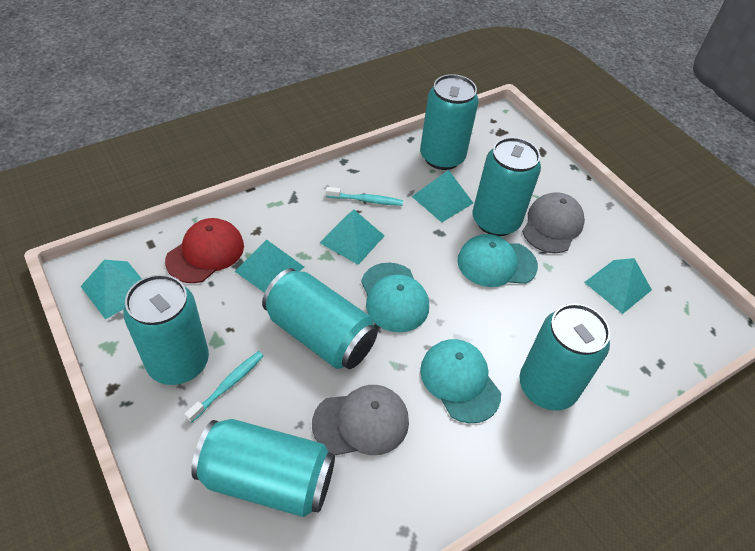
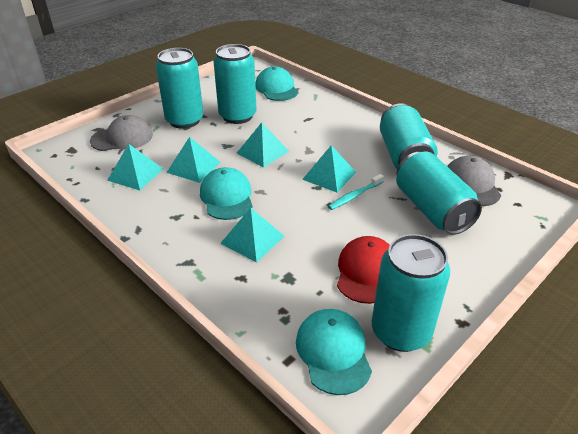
turquoise can: [123,274,209,385] [191,419,335,517] [262,268,378,369] [420,74,479,170] [472,137,541,236] [519,303,610,411] = 6 -> [156,48,203,129] [213,44,257,124] [372,234,450,352] [380,103,438,169] [396,152,482,235] = 5
turquoise toothbrush: [185,351,263,423] [326,187,403,206] = 2 -> [328,174,384,210] = 1

